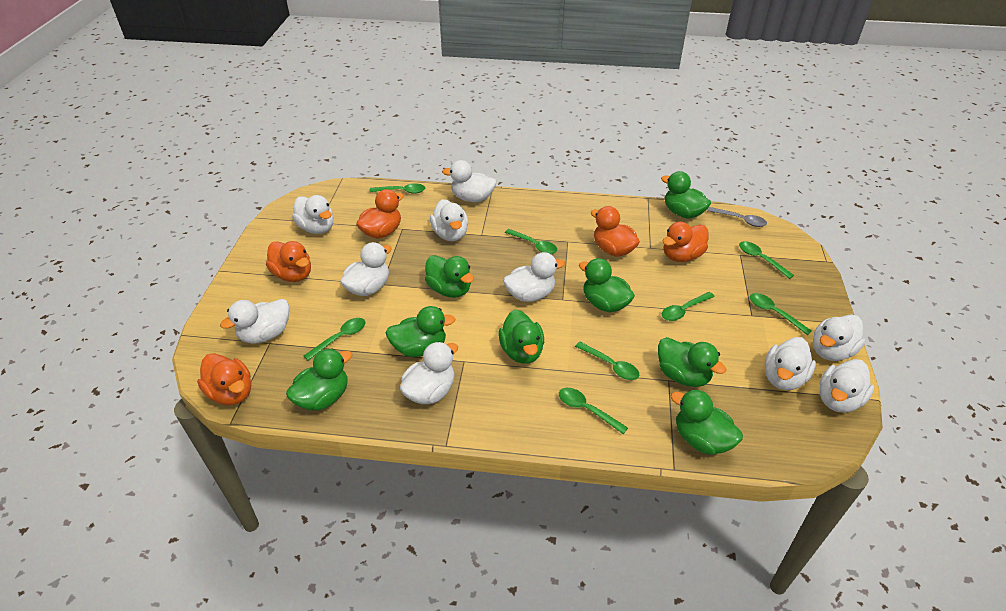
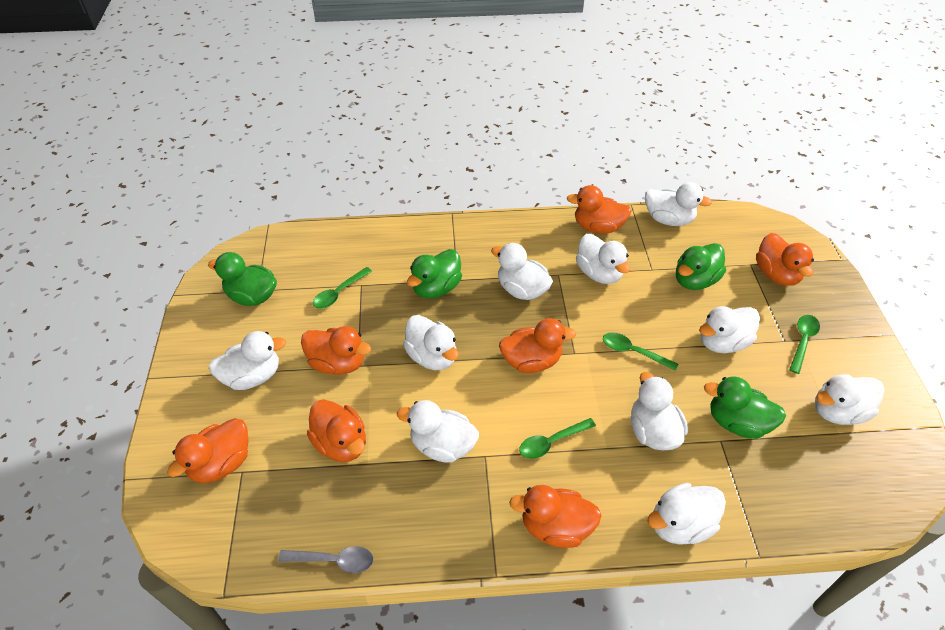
green duck: [286,348,352,411] [386,306,456,357] [425,255,474,298] [498,310,544,364] [579,258,635,312] [658,337,727,387] [661,171,711,218] [670,389,743,455] = 8 -> [208,252,277,306] [407,249,462,299] [676,243,726,290] [704,376,786,439] = 4
green spoon: [304,318,365,361] [369,183,425,194] [505,229,557,254] [559,388,628,434] [575,342,639,380] [662,292,715,321] [739,241,794,279] [750,293,812,335] = 8 -> [313,267,372,309] [519,418,596,459] [603,332,678,371] [789,315,820,374] = 4
orange duck: [197,353,251,405] [266,241,311,282] [356,189,404,238] [591,206,640,256] [662,222,708,262] = 5 -> [167,418,248,483] [301,326,371,375] [307,399,366,462] [499,318,576,373] [509,485,602,548] [567,185,632,234] [756,233,814,286] = 7

